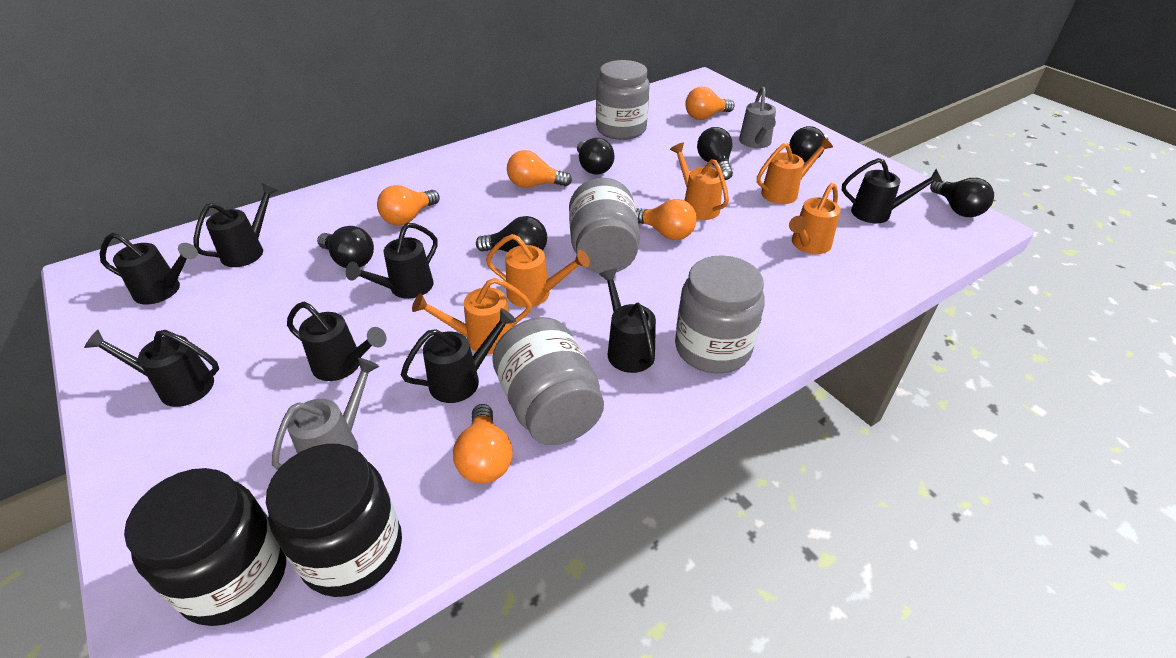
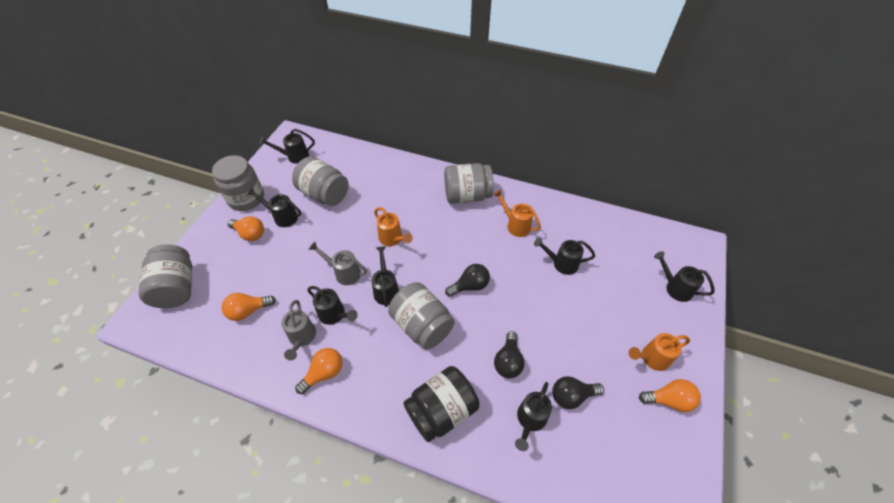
black jar: [124,468,286,626] [266,444,402,597] = 2 -> [403,366,480,442] = 1
black light bulb: [317,226,374,268] [476,216,547,252] [577,138,615,175] [697,127,733,180] [789,126,828,162] [930,178,994,217] = 6 -> [445,264,490,297] [494,331,525,378] [552,376,604,409] = 3
black watering can: [84,330,219,407] [100,233,198,304] [194,183,278,267] [287,302,386,381] [346,223,438,299] [401,308,516,403] [599,268,656,373] [842,158,943,223] = 8 -> [247,187,301,227] [260,129,315,164] [307,286,358,325] [372,246,399,307] [515,382,552,451] [534,237,595,275] [654,251,715,302] = 7
grey jar: [492,317,604,445] [569,178,640,273] [596,60,650,140] [675,255,765,373] = 4 -> [139,244,192,308] [212,155,264,211] [292,157,349,206] [388,282,455,350] [444,163,494,204] = 5
orange light bulb: [377,185,440,225] [453,404,512,484] [507,150,572,188] [635,199,697,240] [685,87,734,120] = 5 -> [222,293,276,321] [227,216,264,241] [295,348,343,394] [639,379,701,412] = 4
orange watering can: [412,278,532,354] [486,234,590,307] [670,143,729,220] [757,137,833,204] [789,183,841,254] = 5 -> [374,207,413,246] [493,189,541,237] [629,333,690,371] = 3

